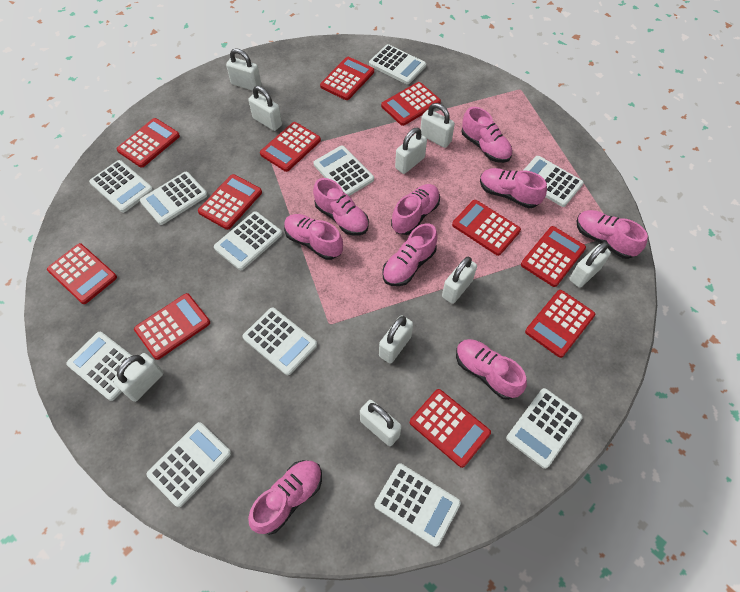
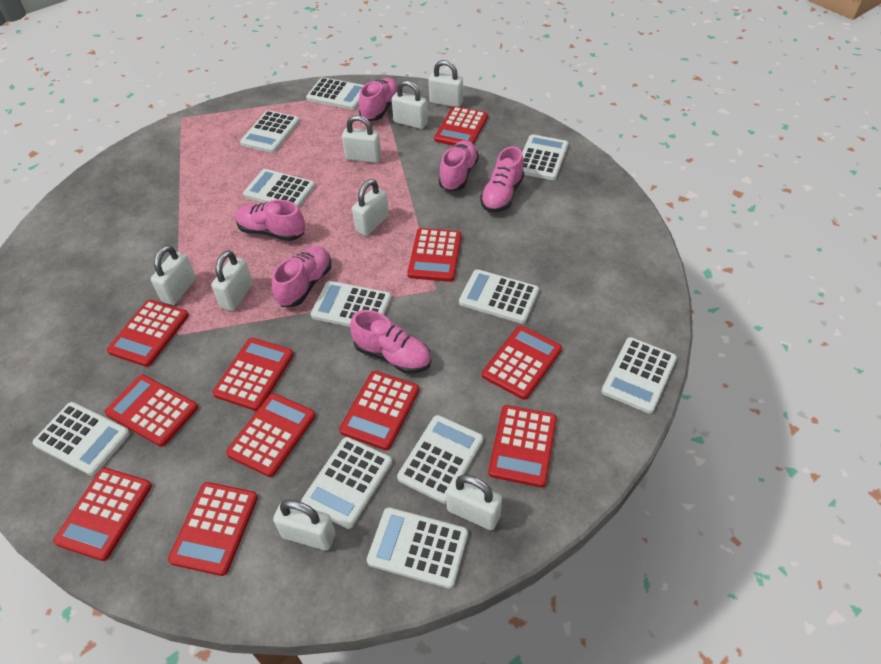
pink shoe: [248,460,322,535] [284,214,343,260] [313,178,369,236] [382,223,438,286] [391,184,440,235] [456,339,527,400] [462,107,513,163] [480,168,547,208] [576,210,648,259] = 9 -> [235,200,305,241] [272,246,332,307] [350,310,431,374] [359,78,398,121] [439,140,479,191] [480,146,524,212] = 6
white padlock: [114,353,164,402] [226,48,261,91] [248,86,282,131] [360,400,402,446] [379,315,413,363] [395,128,427,174] [420,103,455,148] [442,257,477,304] [569,242,611,288] = 9 -> [151,245,196,305] [211,251,253,311] [273,500,336,551] [342,115,381,163] [352,179,389,236] [392,80,428,129] [429,60,463,107] [446,474,502,530] = 8

